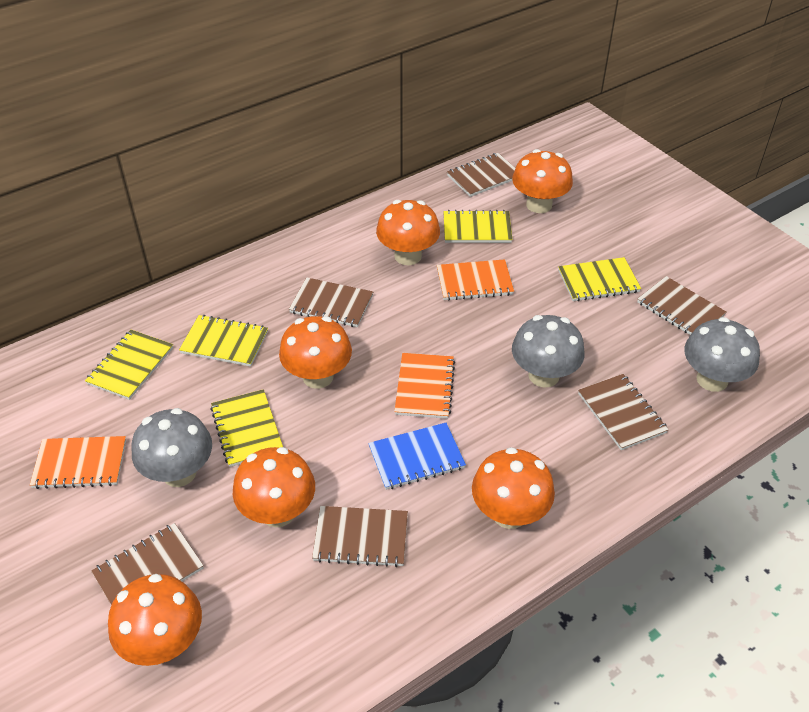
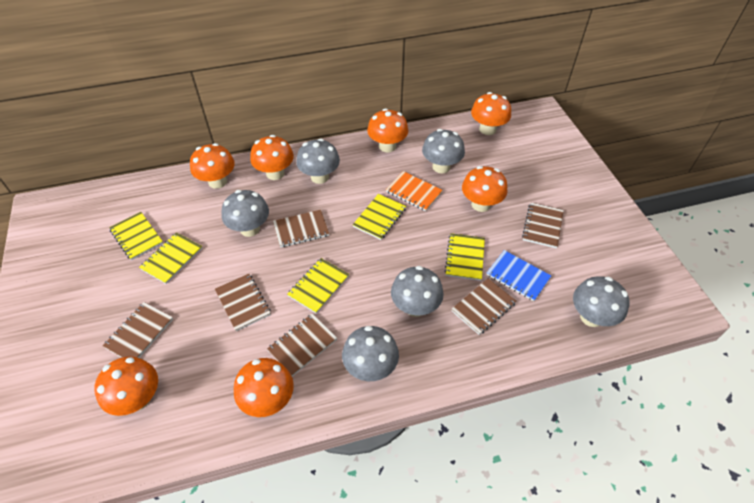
grey mushroom: [132,408,212,487] [512,315,585,388] [684,317,760,392] = 3 -> [221,190,269,237] [296,138,340,184] [342,326,399,381] [391,266,444,317] [422,129,465,173] [573,276,629,327] = 6
orange mushroom: [108,574,202,666] [233,447,315,528] [279,316,352,389] [376,200,440,265] [472,447,555,529] [512,149,573,213] = 6 -> [94,356,158,416] [190,143,235,189] [234,358,294,417] [250,135,294,180] [367,108,408,153] [462,166,507,212] [471,92,511,135] = 7
orange notebook: [30,436,126,489] [394,353,455,419] [437,259,514,300] = 3 -> [386,171,443,211] = 1

